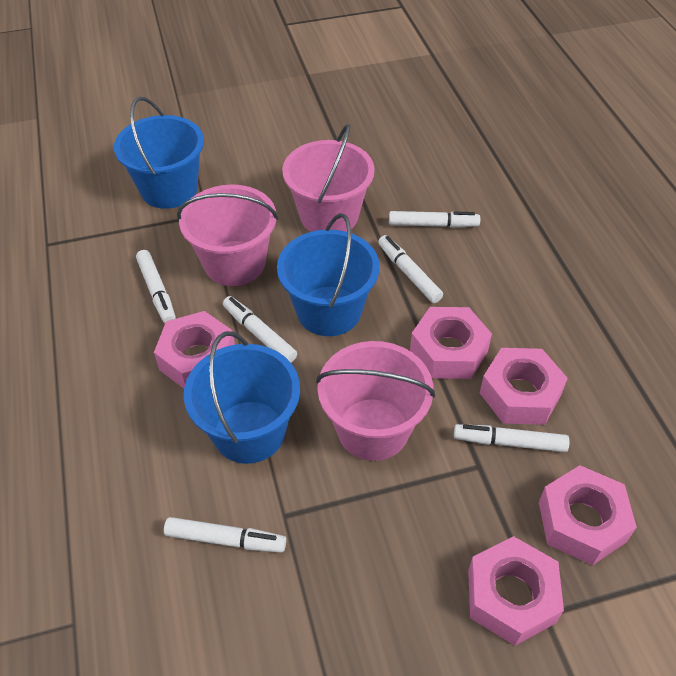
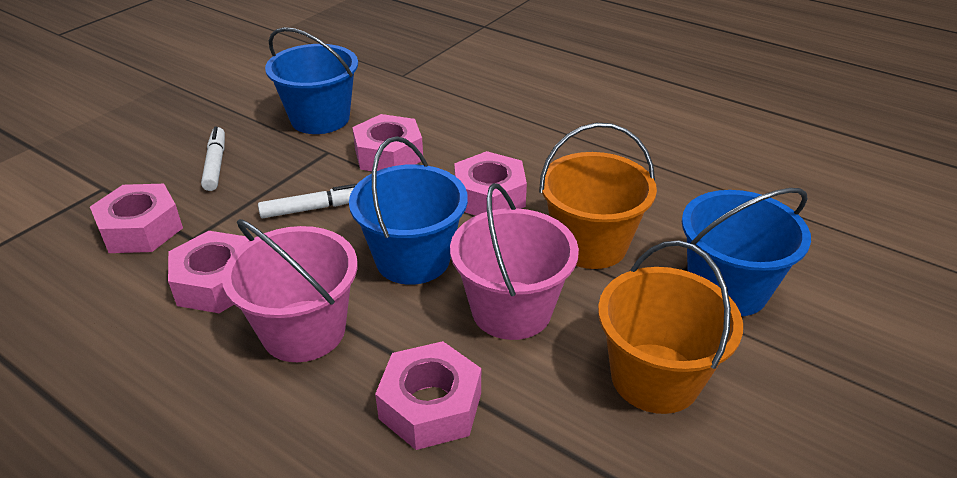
orange bucket: none = 0 -> [539,123,657,269] [598,241,743,414] = 2
pink bucket: [177,184,278,286] [282,124,375,232] [316,341,435,461] = 3 -> [222,219,357,362] [450,183,579,340] = 2
white marker: [136,250,176,323] [164,517,286,553] [223,296,297,363] [378,235,443,303] [389,211,480,228] [454,424,570,452] = 6 -> [201,126,225,191] [258,184,357,218] = 2

